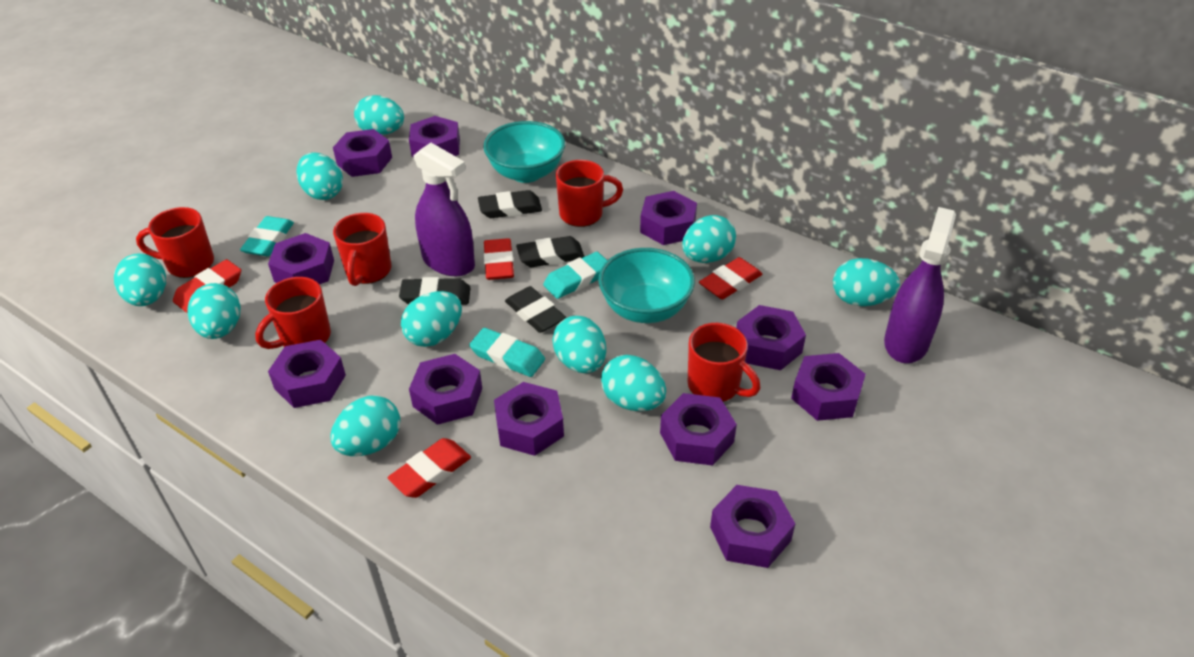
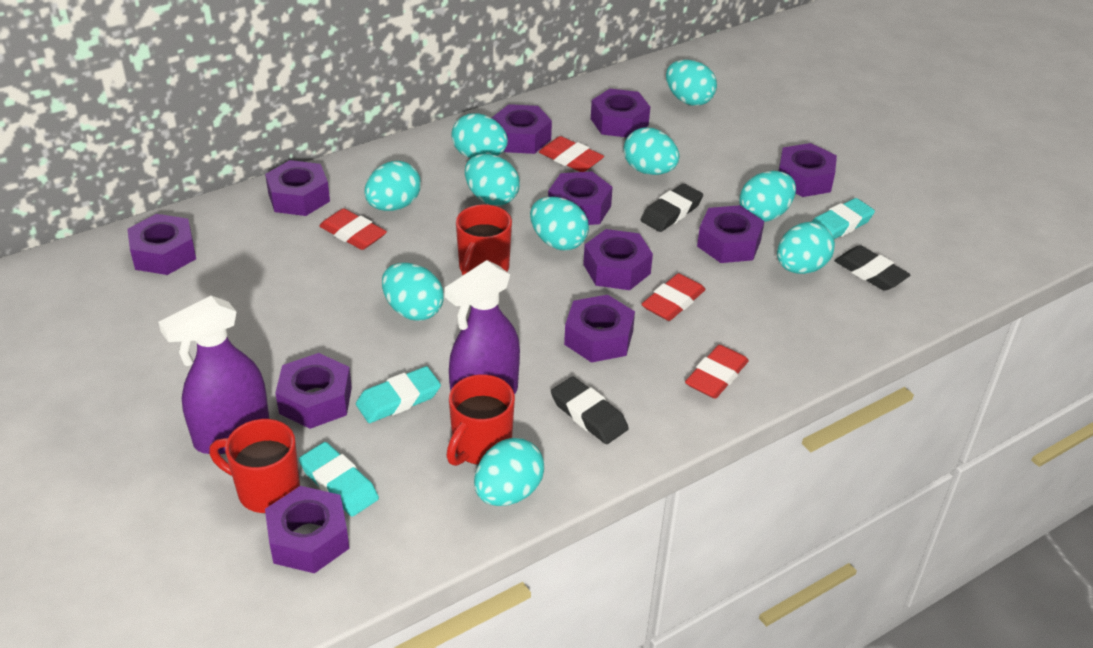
black eraser: [399,277,470,305] [478,190,542,218] [505,286,566,333] [516,236,585,267] = 4 -> [551,376,629,444] [641,184,703,232] [835,245,911,291] = 3
red mug: [136,207,214,278] [255,277,331,349] [333,213,391,286] [556,160,623,227] [688,323,761,402] = 5 -> [209,419,300,513] [446,374,515,466] [456,204,512,276] = 3
turquoise bowl: [483,121,565,183] [598,248,695,323] = 2 -> none = 0

